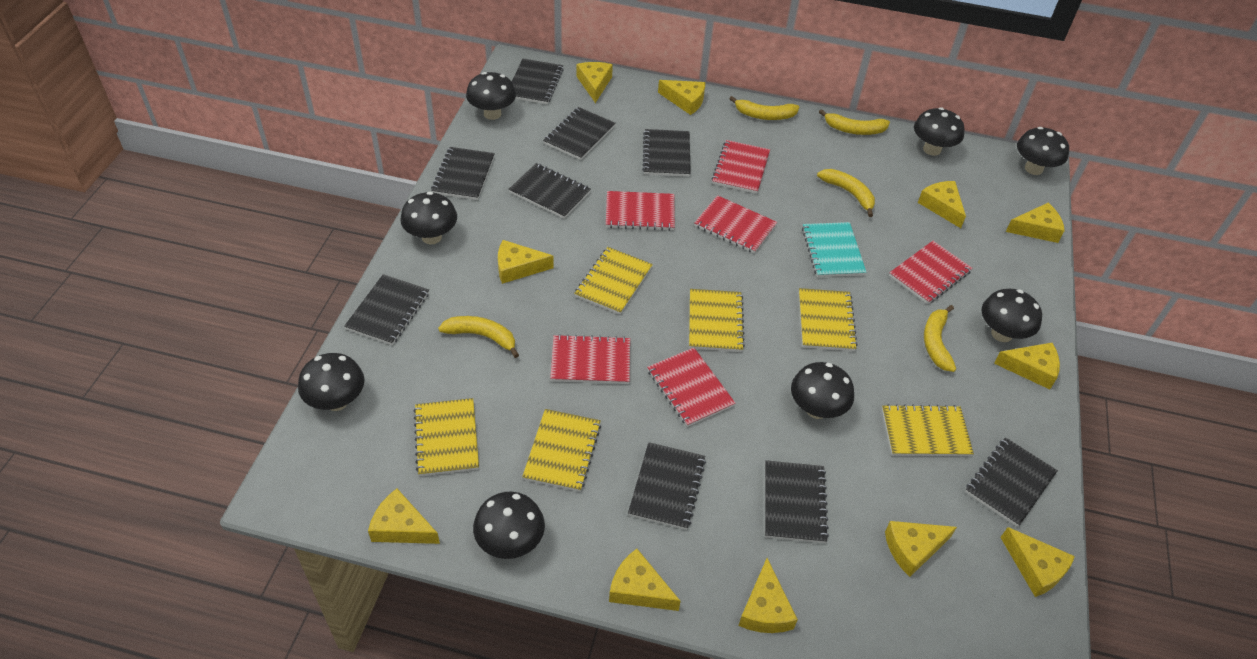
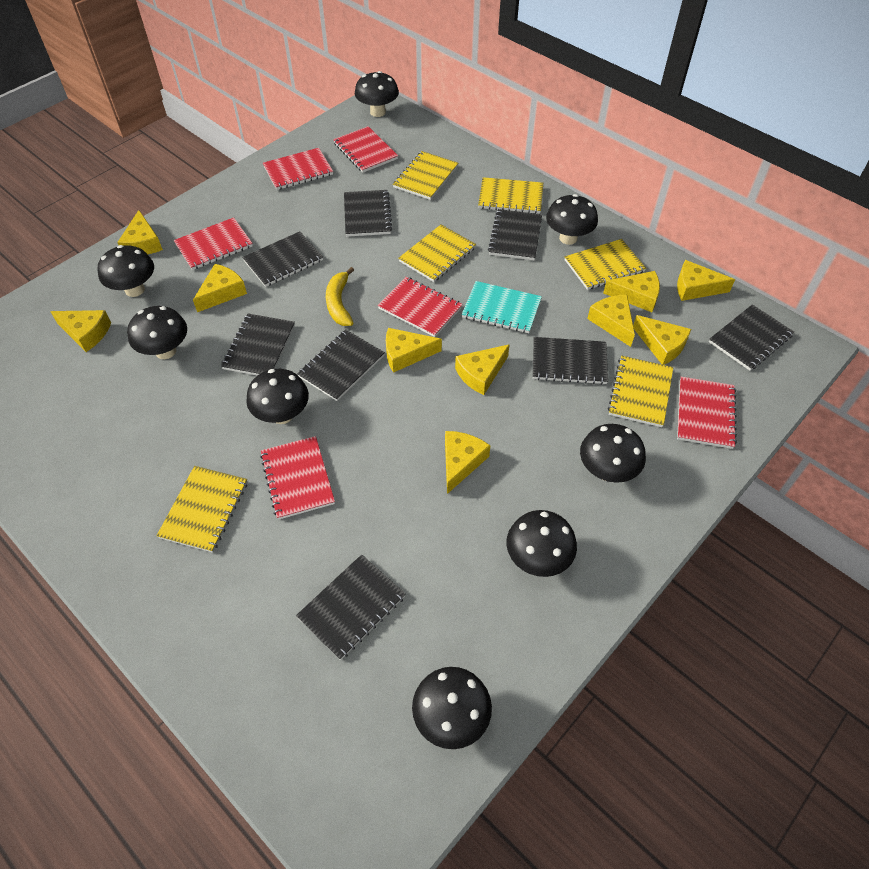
black notebook: [344,274,429,345] [431,147,495,200] [509,163,591,219] [512,59,564,104] [543,107,616,160] [628,442,706,530] [642,129,691,177] [765,460,829,543] [965,437,1058,527] = 9 -> [221,313,295,376] [242,231,323,287] [296,554,406,660] [297,329,385,401] [344,190,392,237] [488,209,542,260] [533,337,608,385] [709,304,794,371] = 8
yellow banana: [438,316,519,358] [729,96,799,120] [817,169,875,217] [819,109,890,135] [924,305,956,372] = 5 -> [326,267,354,326] = 1
yellow cheese: [368,489,440,544] [498,240,554,284] [577,62,613,103] [609,549,681,611] [658,80,705,115] [739,558,798,633] [885,521,957,577] [918,181,966,228] [994,343,1060,389] [1000,527,1075,597] [1006,203,1065,243] = 11 -> [50,310,111,352] [117,210,163,254] [193,264,247,312] [386,328,442,373] [445,431,490,494] [455,344,510,395] [587,295,635,347] [603,271,660,312] [633,315,691,365] [677,260,735,301] = 10

